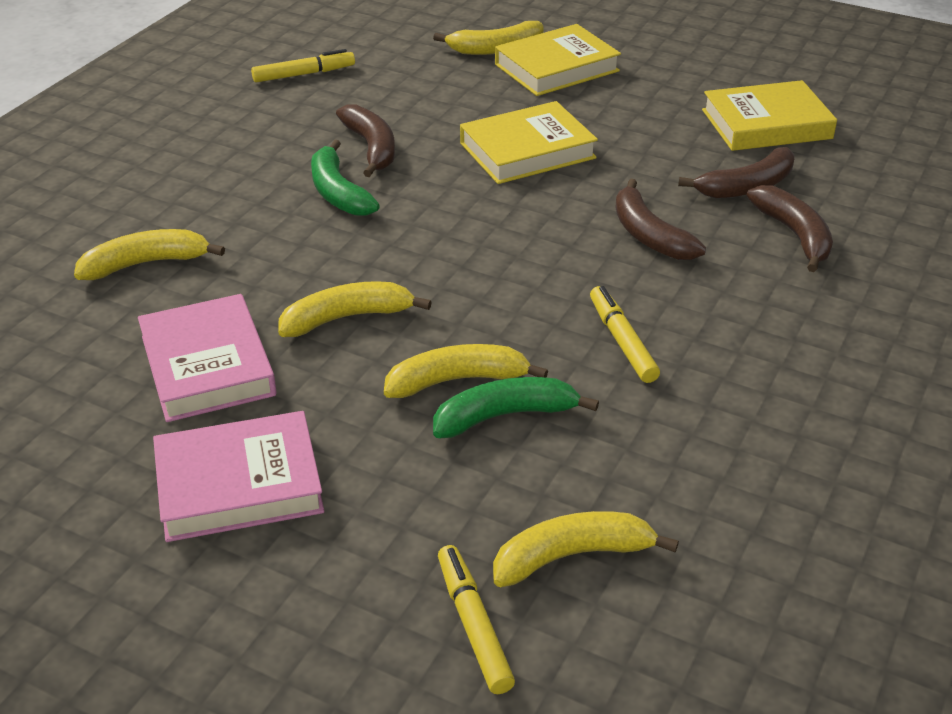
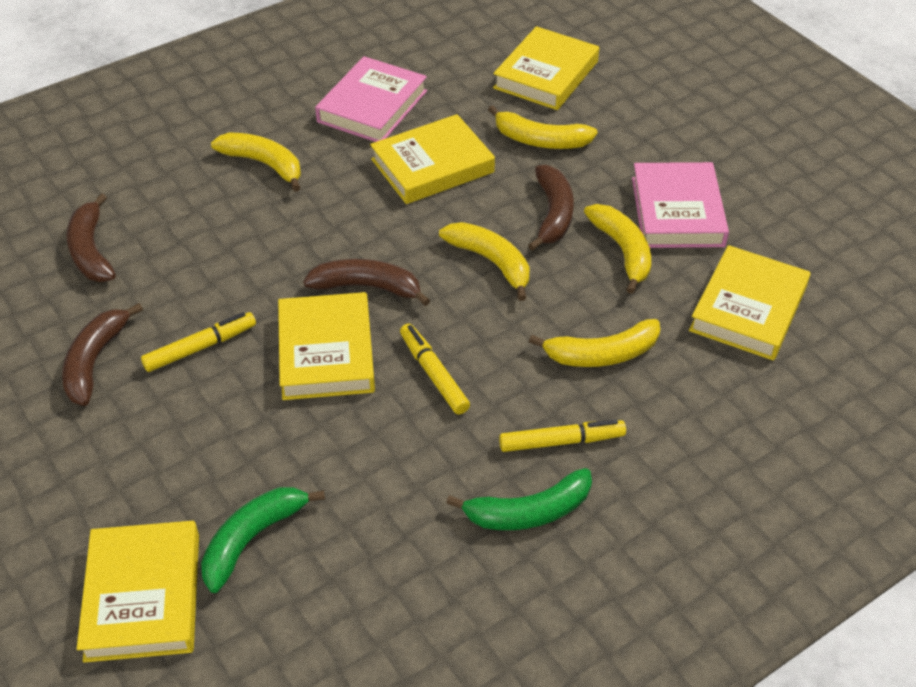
yellow book: [460,101,598,184] [495,24,621,96] [702,80,837,151] = 3 -> [77,521,199,663] [278,292,375,400] [370,114,495,204] [493,26,599,110] [689,245,810,360] = 5

